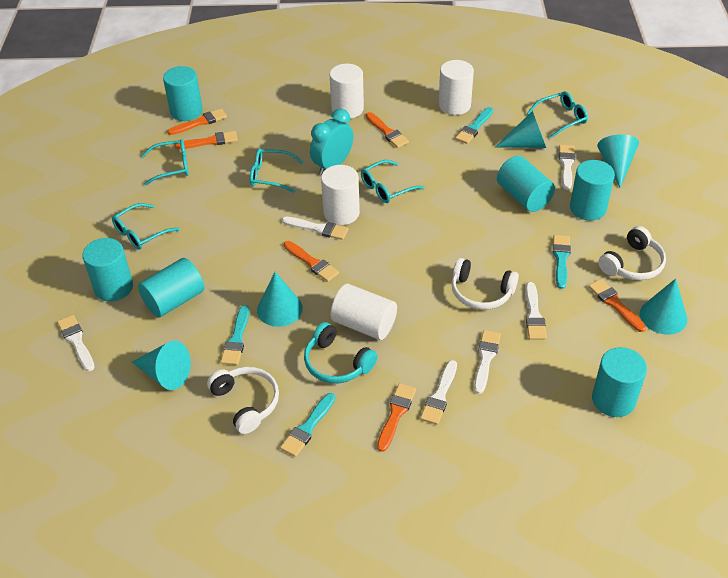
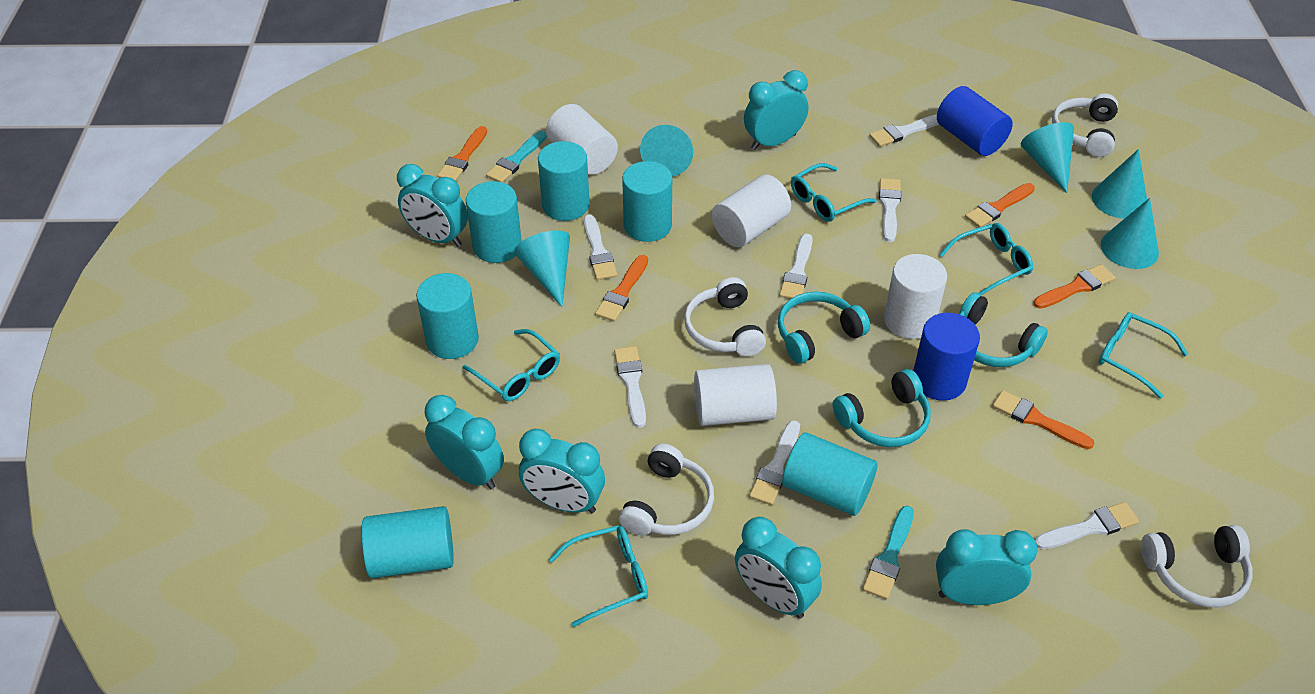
blue cylinder: none = 0 -> [913,313,980,401] [937,86,1013,156] = 2
orange brush: [167,108,227,135] [175,131,238,149] [284,241,339,282] [366,112,409,148] [377,383,416,452] [588,279,646,332] = 6 -> [437,126,487,181] [595,255,648,322] [965,183,1035,227] [992,390,1094,449] [1033,264,1115,309] = 5
turquoise brush: [221,305,249,365] [280,393,336,457] [455,107,493,144] [553,235,571,289] = 4 -> [486,131,547,183] [863,506,914,600] = 2
turquoise clock: [310,109,354,175] = 1 -> [397,164,468,247] [425,395,504,489] [519,429,605,513] [735,517,822,619] [744,70,808,150] [936,529,1038,605] = 6
turquoise headphones: [304,322,377,383] = 1 -> [778,292,870,364] [833,369,931,447] [959,292,1048,367] = 3
white brush: [57,315,95,371] [282,217,349,240] [420,360,457,425] [474,330,501,394] [525,282,547,339] [559,145,575,190] = 6 -> [584,215,617,280] [614,346,646,428] [749,420,800,505] [779,234,813,299] [869,114,939,147] [879,178,901,242] [1035,502,1139,549] = 7
white headphones: [207,367,279,434] [451,258,519,310] [598,226,666,280] = 3 -> [619,444,714,536] [684,277,766,357] [1052,93,1118,157] [1141,525,1253,607] = 4

